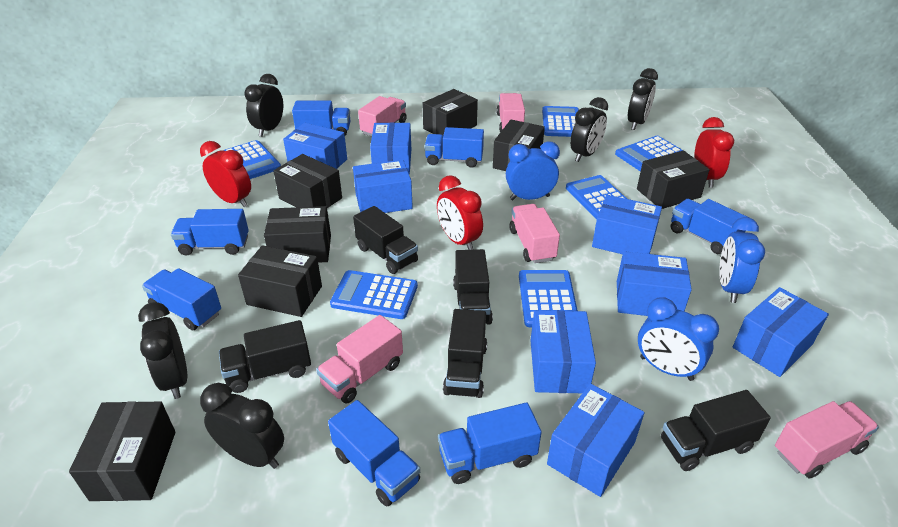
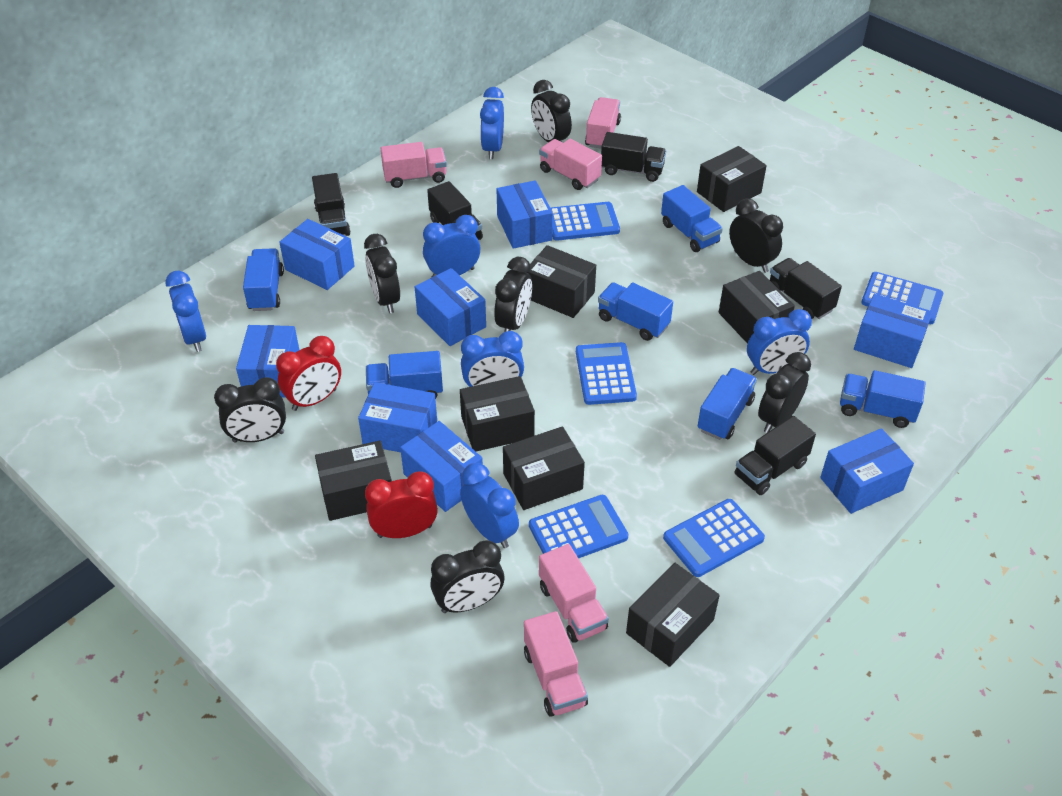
black clock: [138,302,187,399] [200,383,284,469] [244,74,283,137] [570,97,608,162] [628,68,658,130] = 5 -> [214,377,286,443] [364,234,400,313] [430,540,504,613] [494,257,532,332] [531,80,572,142] [729,198,783,273] [758,352,811,433] = 7
blue calculator: [223,140,281,179] [330,270,418,319] [519,270,578,327] [542,106,579,137] [566,175,627,220] [615,136,683,171] = 6 -> [529,495,628,558] [551,202,620,241] [576,342,637,405] [663,499,765,577] [861,272,943,324] = 5
blue clock: [506,141,560,200] [638,297,719,381] [719,217,765,303] = 3 -> [165,271,206,352] [423,215,481,277] [460,463,519,548] [461,331,524,387] [480,87,504,159] [747,309,812,375] = 6
blue truck: [142,268,221,331] [171,209,249,256] [292,101,350,136] [328,400,420,507] [424,127,484,168] [438,403,542,484] [671,199,749,254] = 7 -> [243,248,284,311] [366,351,443,399] [598,282,673,341] [661,185,723,252] [698,368,757,440] [840,370,926,428] = 6
red clock: [200,141,251,207] [437,175,483,250] [694,117,734,188] = 3 -> [276,336,341,411] [365,471,438,538] = 2

